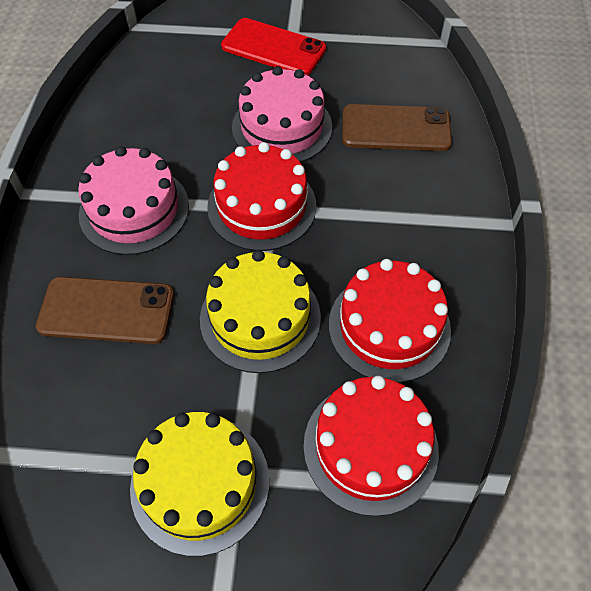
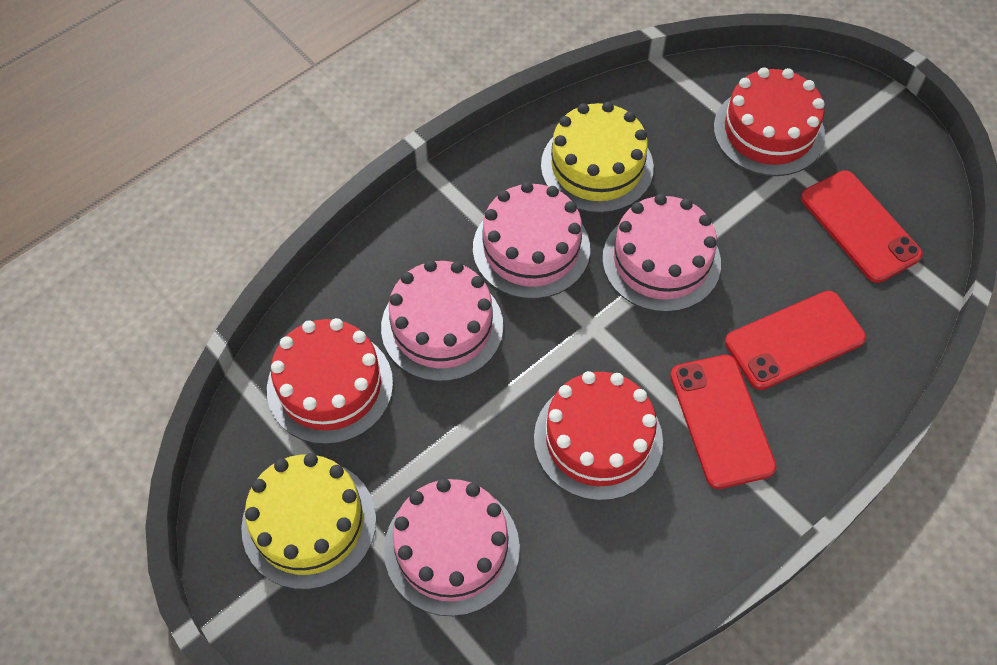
brown phone: [36,277,174,344] [342,104,452,151] = 2 -> none = 0
pink cake: [78,146,189,255] [232,66,332,162] = 2 -> [381,260,503,382] [384,478,520,616] [473,182,590,299] [602,194,721,312] = 4
red phone: [221,18,326,75] = 1 -> [670,355,777,489] [725,291,866,390] [801,170,923,283] = 3

